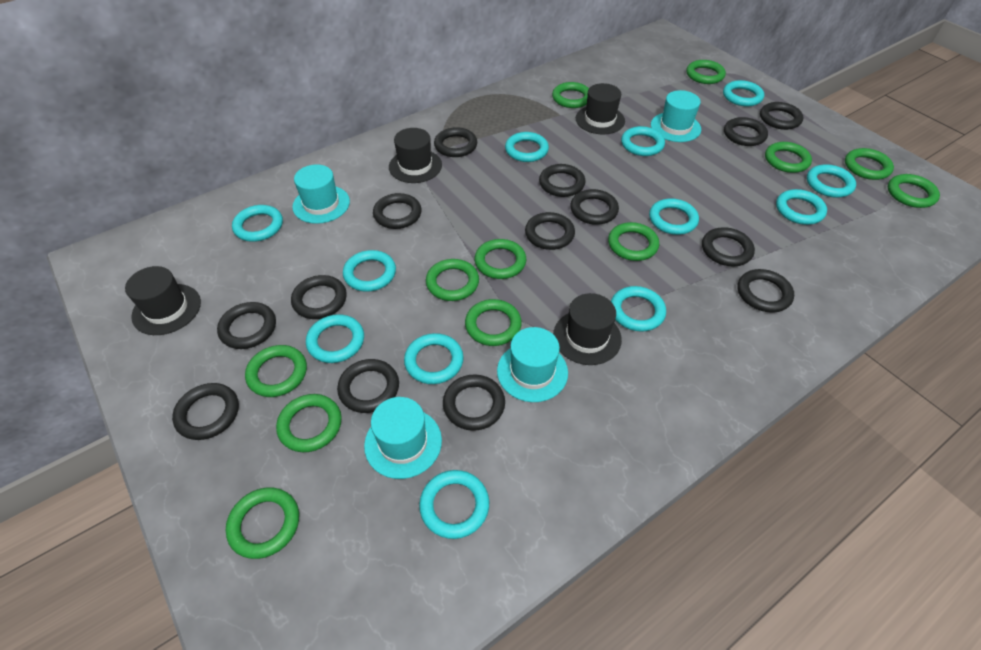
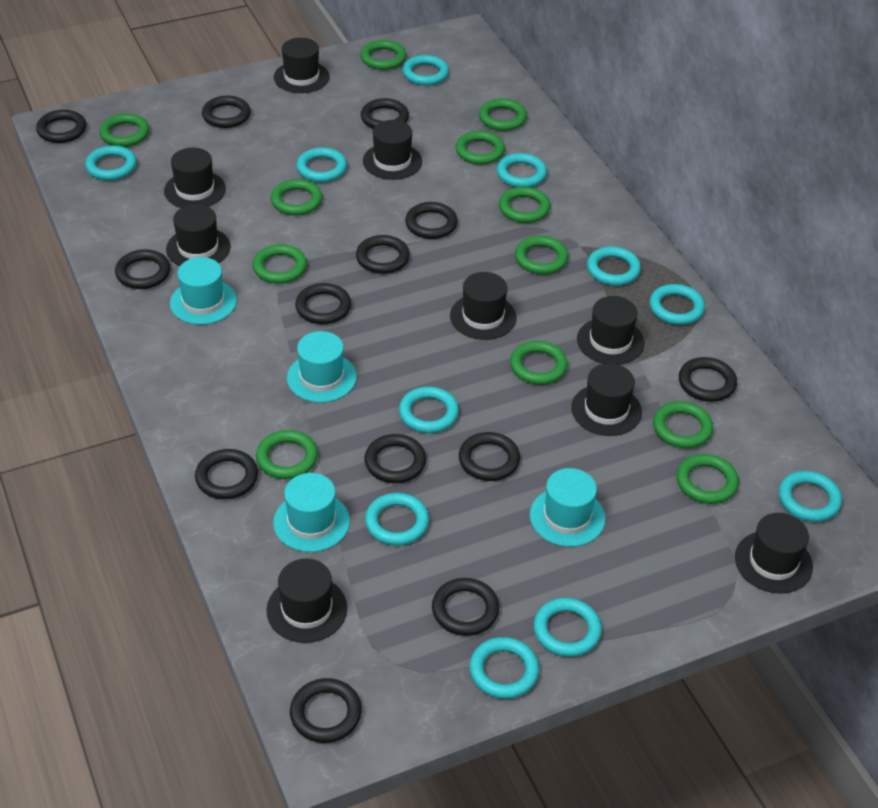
black hat: [125,266,201,335] [389,128,442,183] [553,293,622,365] [576,83,625,134] = 4 -> [164,148,226,208] [166,204,231,266] [266,559,347,643] [274,38,330,93] [363,120,422,180] [450,272,517,340] [571,363,642,436] [577,296,645,365] [735,513,813,594] = 9
black ring: [172,383,239,440] [217,302,276,349] [291,275,347,319] [337,359,399,413] [373,193,421,229] [434,127,477,157] [443,374,505,431] [525,212,575,250] [539,164,585,197] [570,189,619,225] [702,227,755,266] [724,117,768,146] [738,269,794,313] [760,102,803,130] = 14 -> [36,110,86,143] [115,249,170,289] [195,449,258,499] [202,96,251,128] [290,678,362,743] [295,283,351,324] [356,235,410,274] [361,98,409,129] [364,434,426,483] [405,202,458,239] [432,578,499,636] [459,432,520,481] [679,357,737,402] = 13
turquoise ring: [232,205,283,242] [306,314,364,363] [343,250,396,292] [404,333,464,384] [419,470,489,539] [505,132,549,162] [611,286,666,332] [621,126,665,156] [649,198,699,235] [723,80,764,106] [776,189,827,225] [807,164,856,198] = 12 -> [85,145,137,180] [296,147,347,182] [365,493,429,546] [399,387,459,433] [402,55,449,86] [469,637,539,699] [497,153,547,187] [534,598,602,657] [587,246,641,286] [650,284,705,325] [779,471,842,522] = 11

